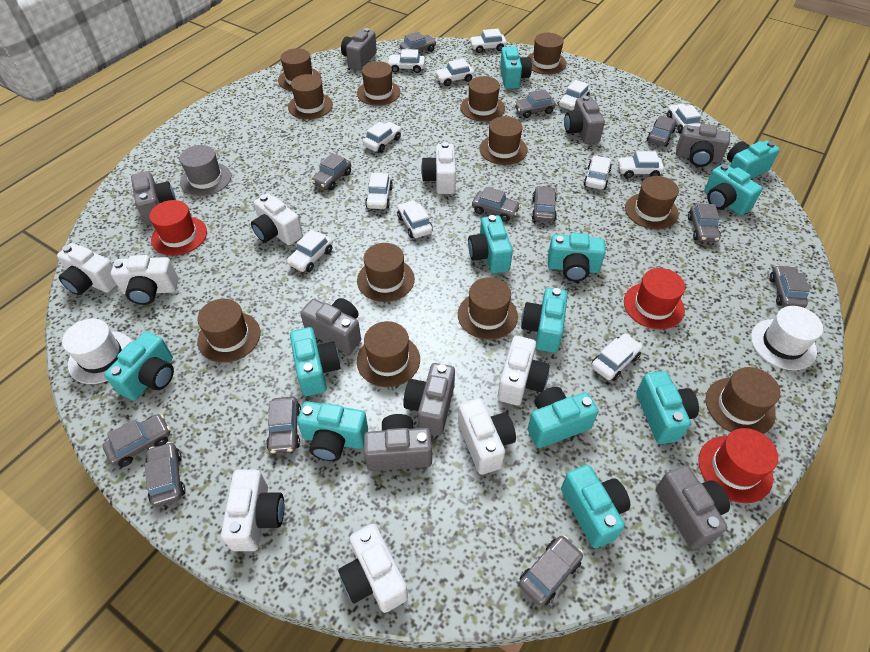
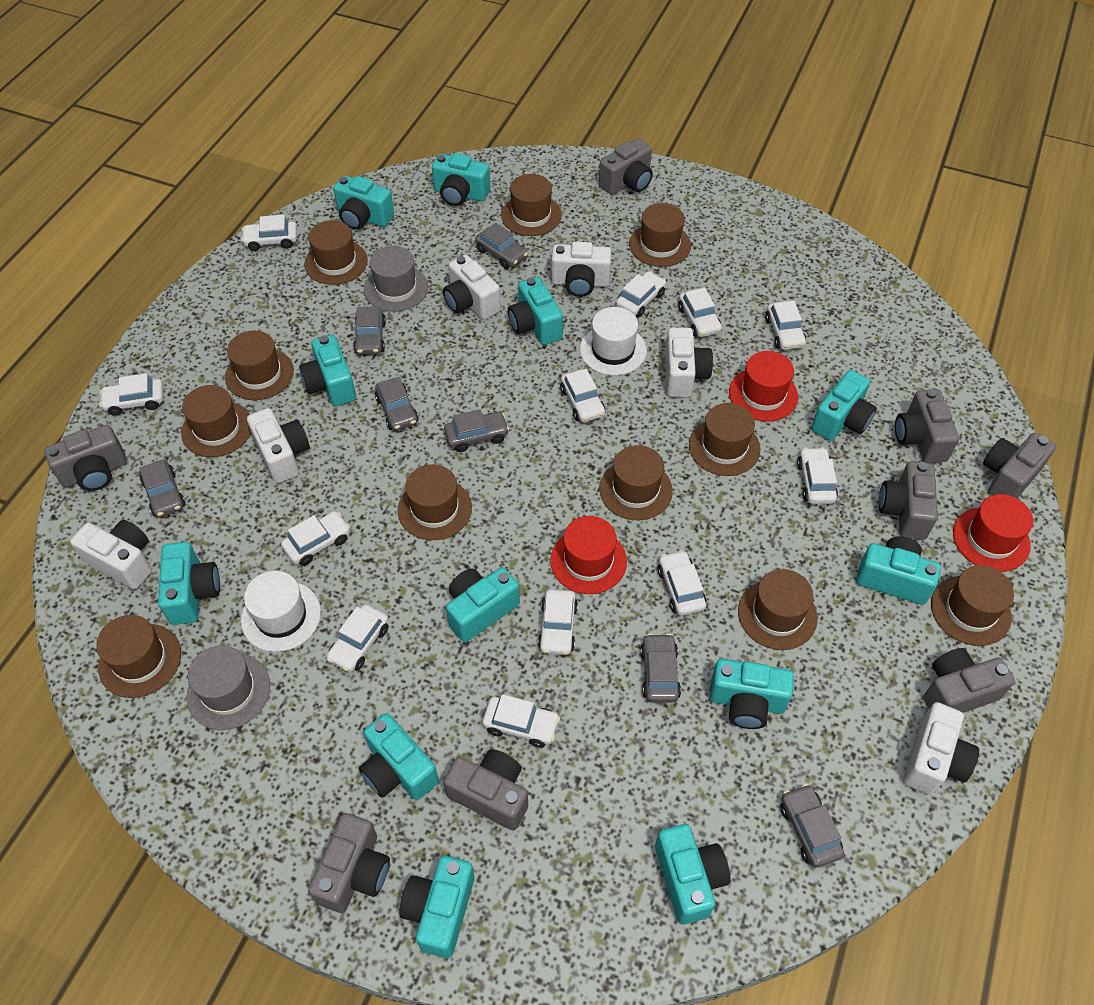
brown hat: [197,299,260,363] [278,48,321,91] [288,74,333,119] [357,61,401,106] [357,243,415,302] [357,321,420,387] [458,277,518,340] [460,76,505,122] [479,116,528,165] [527,33,567,74] [625,176,679,229] [706,367,780,434] = 12 -> [96,615,181,698] [181,385,251,457] [225,331,294,400] [304,220,368,285] [398,464,472,540] [501,174,562,236] [599,445,673,520] [629,203,691,267] [689,403,760,476] [738,569,818,650] [931,565,1014,646] = 11
grey car: [102,414,170,467] [145,442,185,507] [266,397,301,454] [312,153,351,190] [400,32,437,52] [472,187,521,222] [514,89,556,118] [519,535,583,606] [532,186,557,222] [647,116,676,147] [688,204,721,242] [769,265,810,308] = 12 -> [139,459,186,518] [353,306,386,355] [375,377,419,431] [444,409,509,452] [475,223,528,269] [640,634,681,703] [780,784,844,867] = 7
grey hat: [179,145,231,196] = 1 -> [186,645,270,730] [364,246,428,312] = 2
white camera: [57,243,117,295] [111,255,179,305] [221,470,284,551] [251,193,303,245] [338,524,408,613] [421,142,456,194] [458,398,516,475] [498,336,550,406] = 8 -> [70,520,152,589] [247,408,310,483] [443,255,501,320] [551,242,611,297] [665,327,713,397] [903,702,979,795] = 6

